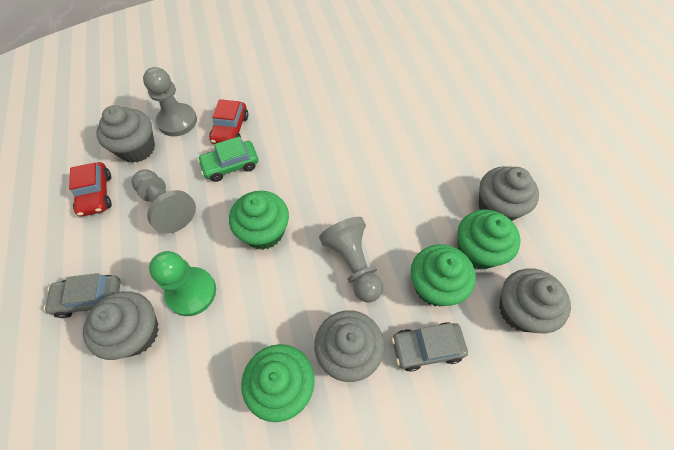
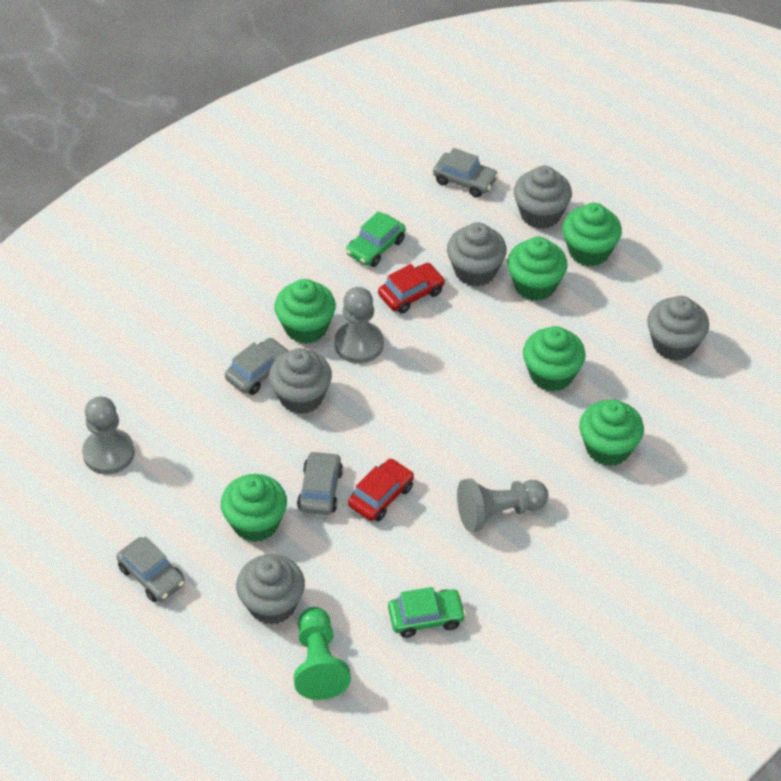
green car: [197,137,258,182] = 1 -> [346,211,406,267] [388,587,466,638] = 2
green cupcake: [229,191,289,250] [241,344,315,422] [411,244,476,306] [457,209,521,269] = 4 -> [221,474,287,542] [274,279,336,344] [507,237,568,301] [523,326,586,392] [562,203,622,266] [579,400,644,466] = 6
grey car: [44,273,121,318] [391,322,468,372] = 2 -> [116,536,185,602] [225,338,290,395] [297,451,343,515] [433,148,498,197] = 4

